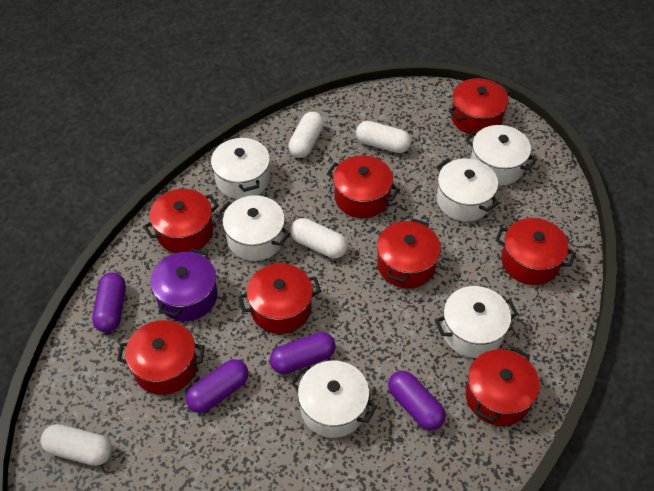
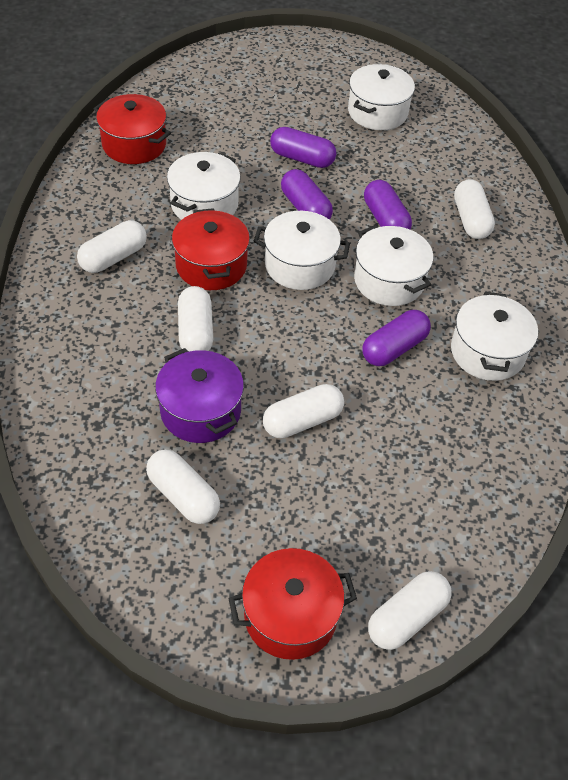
red pot: [117,320,205,395] [143,189,219,253] [238,264,321,334] [327,155,400,218] [377,218,441,288] [449,78,510,136] [466,347,540,426] [495,218,576,285] = 8 -> [94,94,171,164] [172,208,250,290] [228,548,357,660] = 3
white capsule: [41,424,112,466] [288,111,324,158] [290,218,348,259] [356,121,411,153] = 4 -> [77,220,147,273] [146,449,220,524] [178,286,213,352] [263,384,344,438] [368,571,452,650] [454,179,495,239] = 6
white pot: [211,136,270,199] [218,195,291,261] [291,360,377,438] [435,286,518,358] [436,159,499,221] [465,125,537,186] = 6 -> [167,152,241,220] [254,211,350,290] [348,64,415,130] [354,225,433,306] [451,292,538,381] = 5

